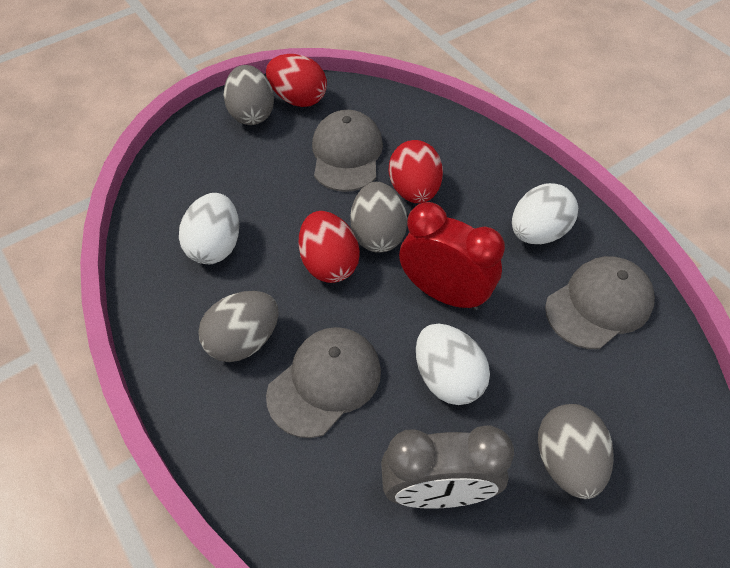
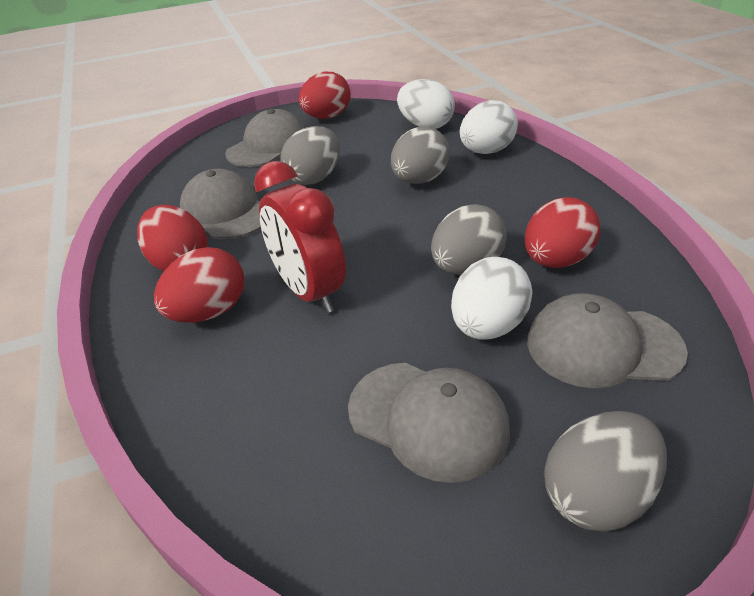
grey cap: [266,327,381,438] [312,110,383,192] [545,256,655,349] = 3 -> [180,169,261,240] [225,109,306,167] [348,363,510,483] [527,293,688,388] = 4
grey clock: [381,425,514,509] = 1 -> none = 0
red egg: [266,54,327,107] [299,211,360,283] [389,140,443,203] = 3 -> [137,205,207,272] [154,247,244,323] [299,71,351,119] [525,197,600,268] = 4

